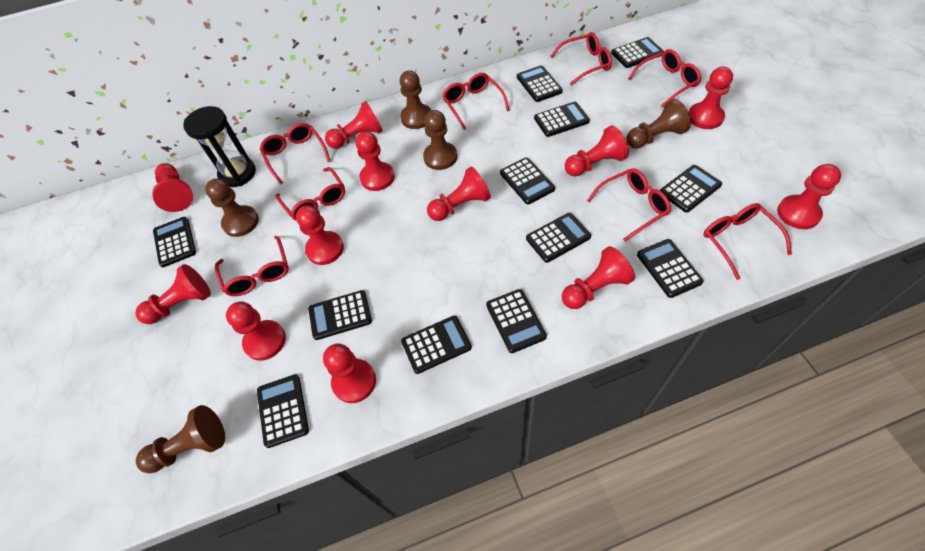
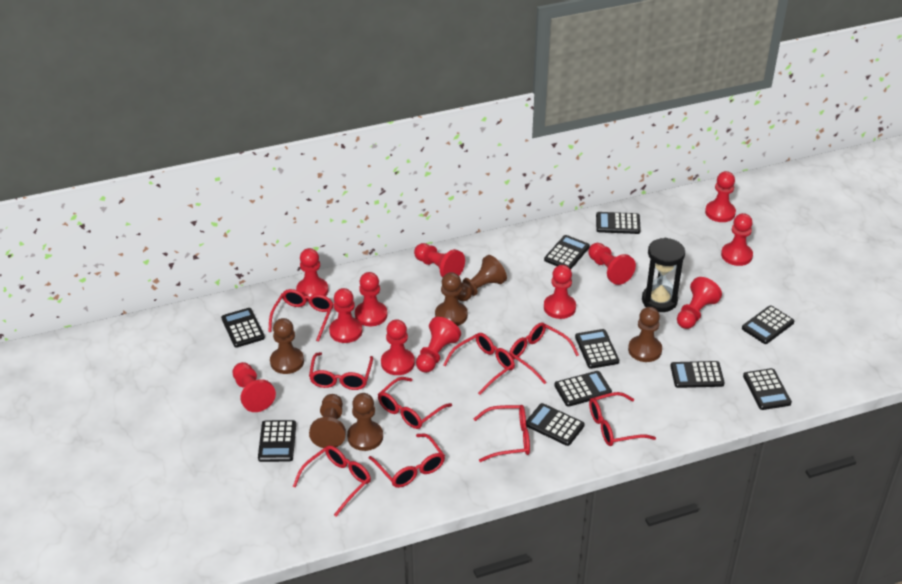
black calculator: [153,217,196,267] [257,374,309,448] [308,290,372,340] [401,316,472,374] [486,289,547,353] [500,158,555,204] [517,65,563,102] [526,213,591,263] [534,102,590,137] [611,37,663,68] [637,239,704,298] [660,165,722,213] = 12 -> [221,308,265,348] [258,420,296,462] [526,403,584,446] [544,235,590,269] [554,371,612,407] [575,329,619,369] [596,212,641,234] [670,361,725,388] [742,305,795,344] [743,368,792,410] = 10
brown pawn: [136,405,225,473] [205,178,259,237] [399,70,431,129] [423,110,457,170] [626,99,691,149] = 5 -> [270,318,304,374] [309,394,346,448] [347,393,383,451] [435,272,468,326] [457,255,507,301] [628,307,662,362] = 6
red glasses: [215,236,289,296] [260,123,331,184] [276,167,345,220] [442,73,510,130] [550,32,612,85] [587,168,671,241] [628,49,701,107] [703,203,792,280] = 8 -> [268,289,333,342] [293,446,371,517] [309,352,373,390] [369,433,445,488] [378,377,452,429] [443,333,515,395] [474,405,530,462] [509,322,579,384] [589,392,656,446] = 9

